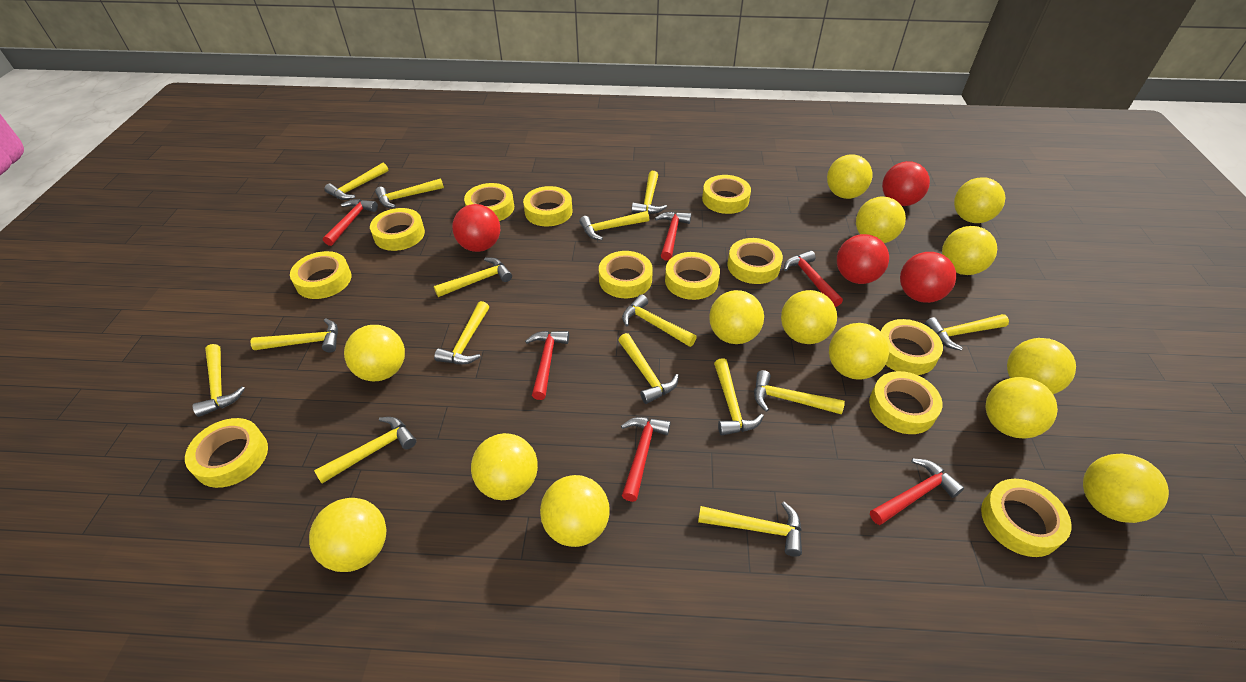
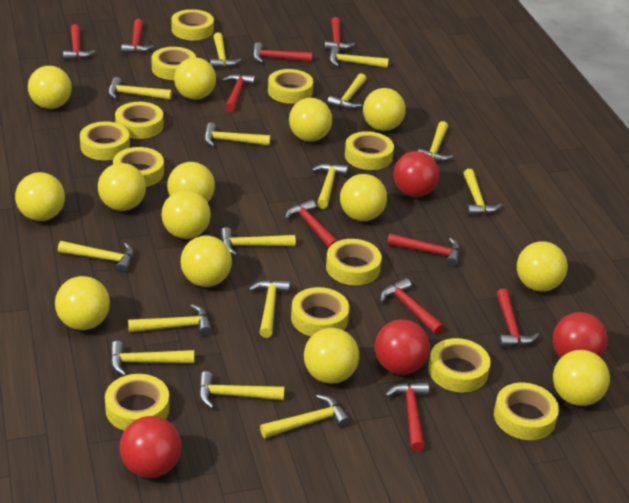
red hammer: [323,199,378,246] [525,331,569,400] [621,417,671,502] [655,212,691,261] [784,250,843,307] [870,459,964,525] = 6 -> [63,24,95,60] [121,19,154,54] [222,74,256,112] [253,42,312,63] [285,200,338,248] [324,17,355,51] [381,278,444,335] [385,383,429,452] [387,233,460,267] [496,289,539,347] = 10

